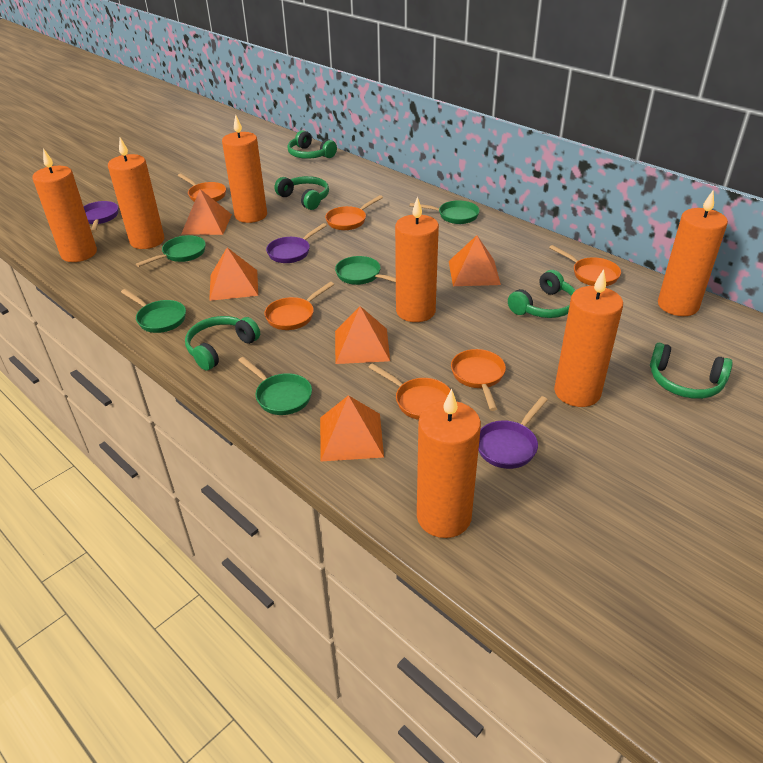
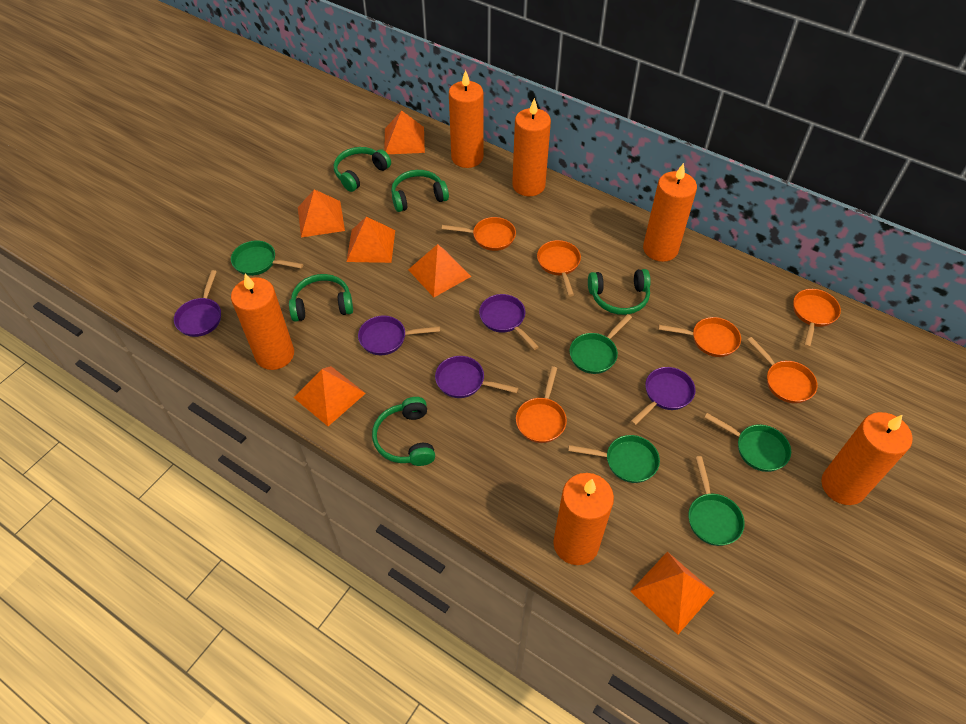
orange candle: [32,148,97,262] [108,138,164,249] [222,114,267,223] [395,196,439,322] [417,389,481,538] [554,269,623,407] [658,190,728,316] = 7 -> [231,273,294,370] [449,70,483,168] [512,98,551,196] [553,473,614,565] [643,163,697,262] [821,412,912,505] = 6
orange pyramid: [181,189,232,235] [209,248,258,301] [320,395,384,462] [335,306,390,364] [449,235,501,286] = 5 -> [293,366,366,426] [298,189,345,238] [346,216,395,263] [385,110,425,154] [408,244,471,297] [630,552,715,635] = 6
purple pan: [83,201,118,233] [266,223,327,263] [478,396,548,469] = 3 -> [174,270,221,337] [358,316,440,355] [435,356,518,398] [479,294,539,350] [630,367,695,425] = 5

